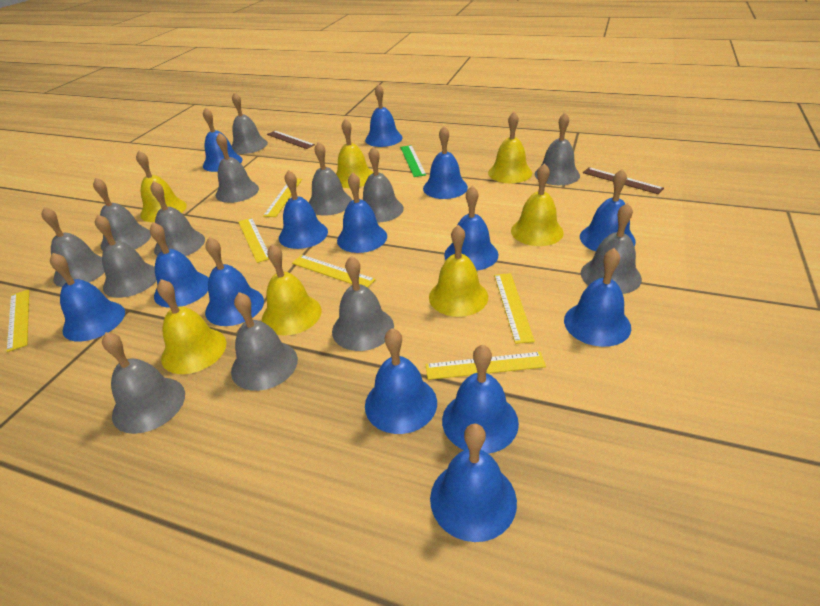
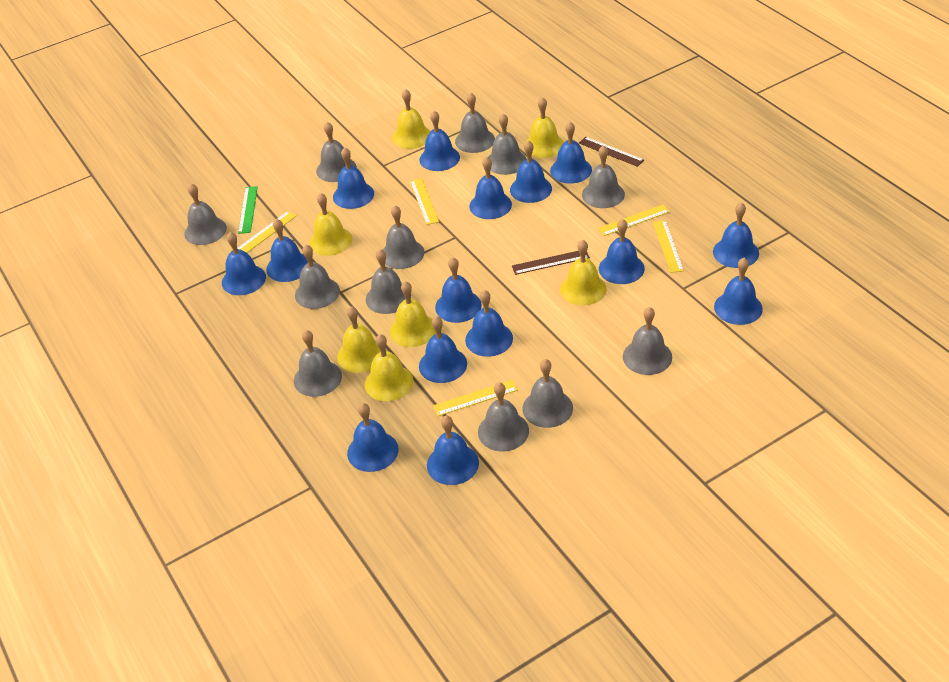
blue bell: [50,253,125,342] [150,222,209,308] [203,107,242,172] [205,237,264,326] [279,170,328,249] [337,172,387,253] [365,84,403,147] [365,328,437,434] [423,126,468,199] [430,424,517,542] [442,345,519,454] [444,186,498,271] [564,248,631,347] [580,169,636,252] = 14 -> [222,232,266,295] [266,219,308,282] [333,147,374,209] [347,403,399,472] [419,316,467,383] [420,111,460,171] [427,416,479,485] [435,257,482,323] [465,290,513,357] [469,157,512,219] [510,140,552,203] [550,122,592,184] [599,219,645,284] [713,202,759,268] [714,258,763,325] = 15
grey bell: [42,207,105,287] [93,178,151,251] [95,214,157,298] [102,332,185,434] [150,181,205,256] [216,133,259,203] [231,92,268,154] [231,292,298,391] [308,142,352,216] [332,256,394,351] [363,147,404,223] [535,113,580,185] [581,203,642,294] = 13 -> [184,183,227,245] [294,330,342,397] [295,245,340,309] [316,122,357,182] [366,249,411,314] [383,206,425,269] [455,93,495,153] [478,382,529,452] [488,114,527,175] [522,359,573,428] [582,145,625,208] [623,307,672,375] = 12
yellow ruler: [6,290,29,352] [238,218,269,263] [263,179,302,217] [292,255,376,288] [425,352,546,380] [494,273,535,344] = 6 -> [237,211,297,253] [410,178,439,225] [433,380,518,416] [598,204,670,236] [653,220,684,273] = 5

